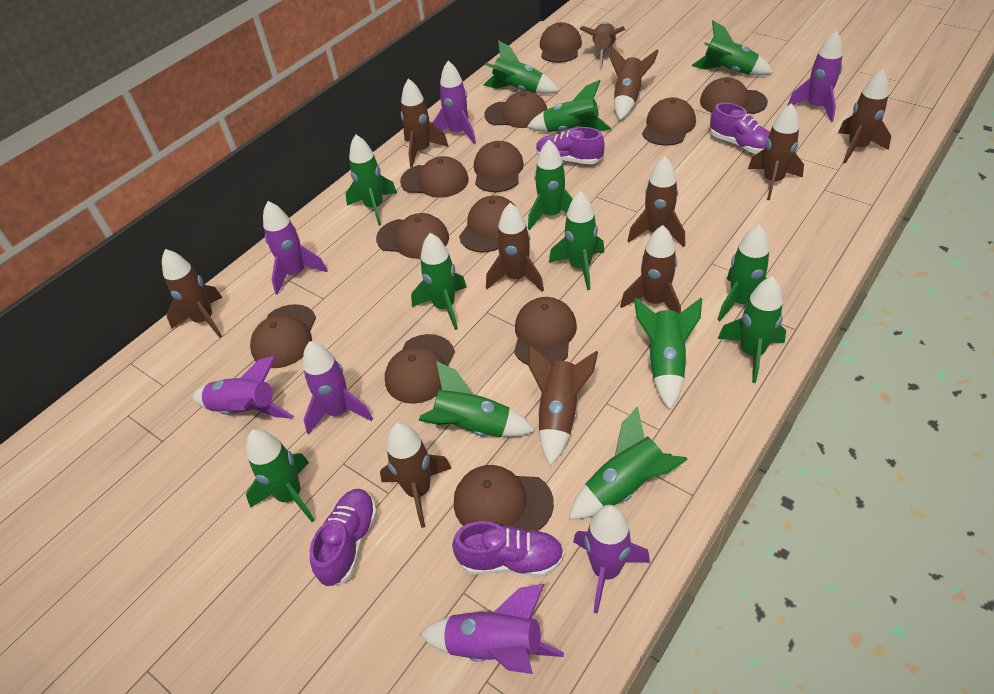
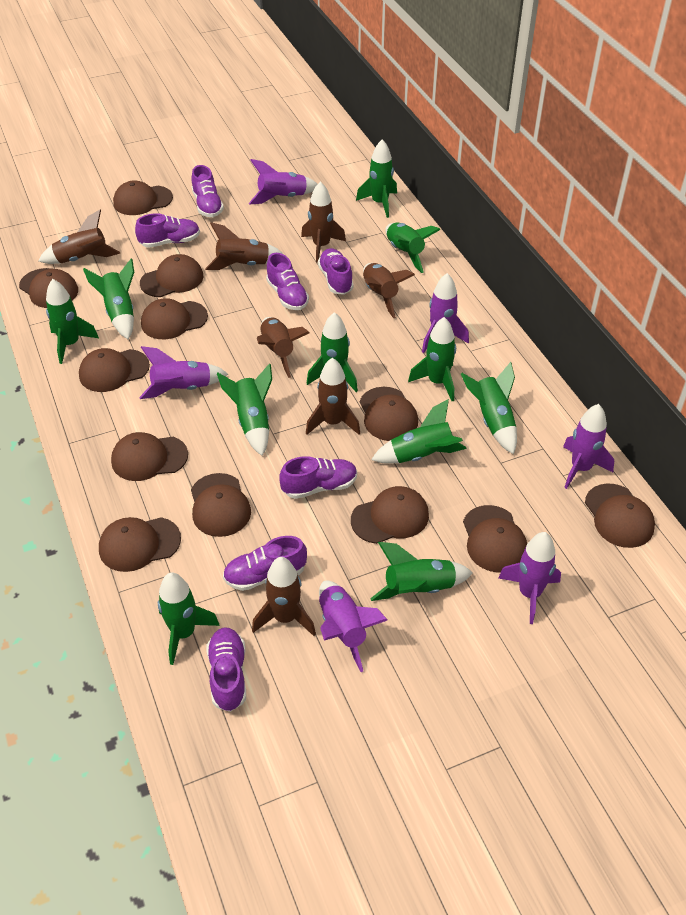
brown rocket: [162,249,222,338] [380,423,451,528] [401,78,449,167] [486,203,544,292] [528,345,598,466] [580,22,625,69] [610,46,658,120] [620,225,681,314] [628,156,685,247] [748,103,804,200] [838,70,891,164] = 11 -> [39,210,120,264] [205,222,283,270] [252,557,316,636] [257,317,309,378] [301,182,346,262] [306,358,360,435] [363,263,415,318] = 7
green rocket: [246,429,315,522] [345,135,397,226] [411,233,467,330] [418,361,535,437] [483,40,558,94] [527,80,611,132] [528,140,573,230] [549,191,604,290] [569,407,688,519] [634,298,702,409] [692,21,773,76] [718,224,769,321] [718,276,786,383] = 13 -> [46,279,99,364] [83,258,134,340] [158,573,220,665] [217,363,272,456] [306,312,358,392] [356,139,397,218] [370,542,473,601] [371,399,467,464] [385,223,440,273] [408,317,456,401] [461,362,517,454] = 11
purple rocket: [192,356,293,418] [263,201,327,295] [303,341,373,435] [420,584,564,674] [432,60,476,144] [573,505,650,614] [787,30,843,122] = 7 -> [139,346,228,399] [249,159,317,205] [319,581,388,672] [422,273,469,353] [498,532,561,624] [563,404,614,489] = 6
purple shoe: [310,489,377,587] [452,521,564,577] [536,127,605,164] [710,103,770,153] = 4 -> [135,213,200,248] [191,165,224,217] [207,627,246,712] [223,536,307,591] [266,253,309,310] [279,456,357,499] [318,248,353,295] = 7

